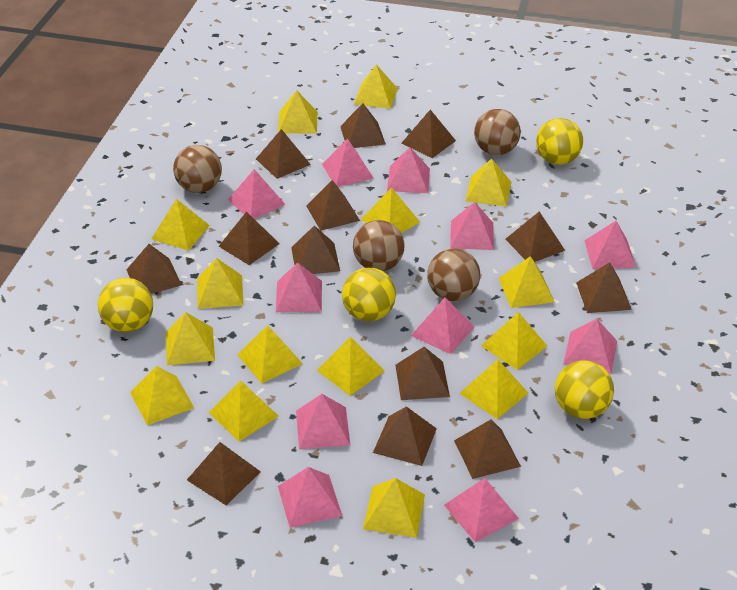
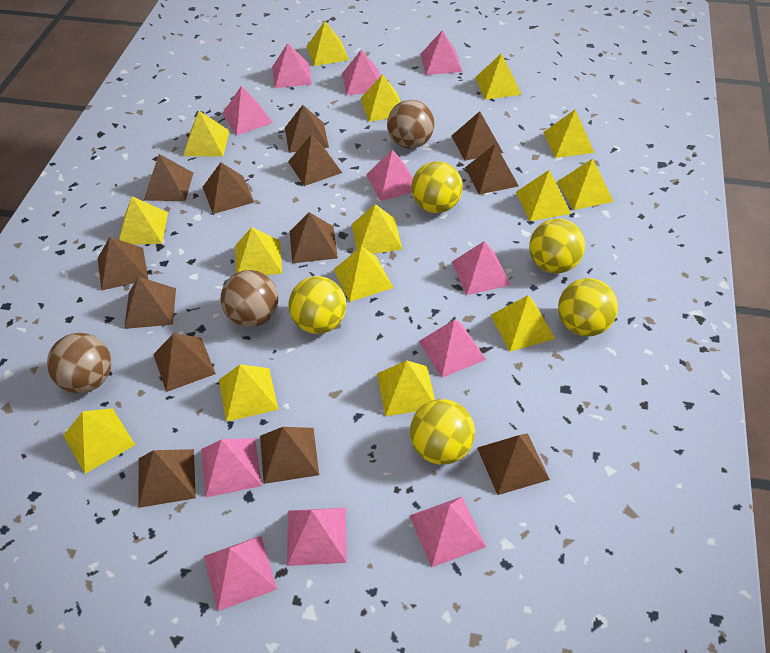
brown ball: [173,145,222,193] [353,220,405,271] [427,248,480,301] [474,109,521,155] = 4 -> [47,333,112,393] [221,270,278,327] [387,100,434,149] = 3
yellow ball: [98,278,153,332] [342,268,396,321] [536,118,583,165] [555,360,614,419] = 4 -> [288,276,346,334] [410,399,475,465] [411,161,463,213] [529,218,585,273] [558,278,618,336] = 5

